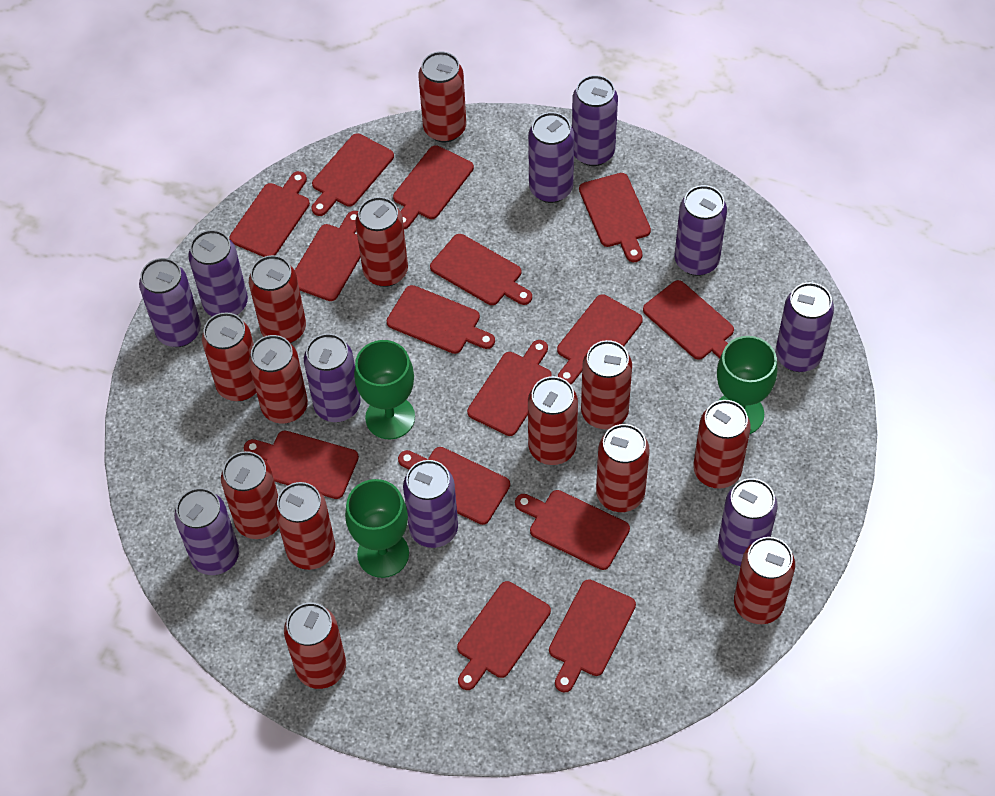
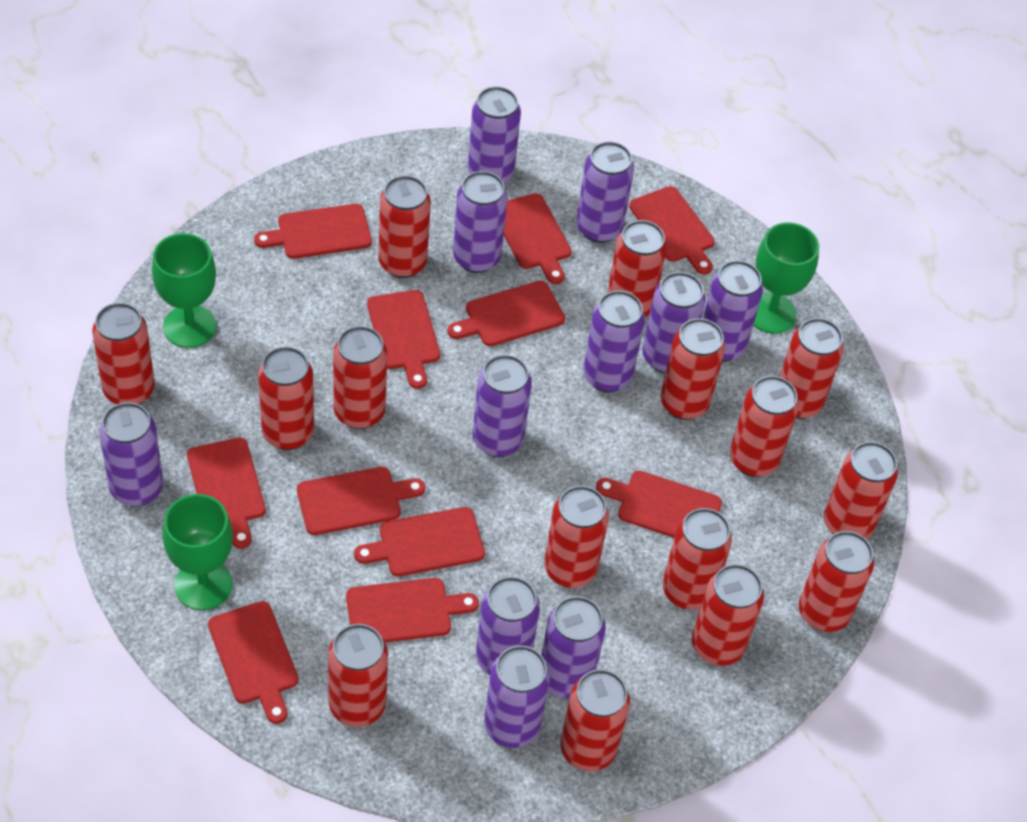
purple can: [139,258,201,347] [174,488,239,575] [188,230,248,317] [304,334,360,422] [403,460,458,548] [528,112,574,203] [572,75,618,166] [675,185,727,276] [718,478,778,566] [775,282,834,372] = 10 -> [99,402,163,507] [453,171,508,273] [468,86,521,184] [473,355,532,457] [476,577,540,675] [484,645,550,748] [541,596,606,699] [576,142,634,243] [583,290,645,392] [642,272,705,373] [703,260,763,362] = 11
red can: [202,312,256,401] [221,451,279,539] [249,255,306,343] [249,335,308,423] [275,482,335,570] [284,603,346,689] [355,197,408,287] [418,51,466,142] [528,376,578,465] [581,340,632,429] [596,424,650,512] [693,400,751,489] [734,537,795,624] = 13 -> [92,303,155,404] [258,346,314,450] [328,624,388,727] [333,326,387,429] [379,176,431,278] [544,486,609,588] [561,669,630,772] [607,220,667,317] [660,318,725,420] [662,508,732,610] [692,564,764,666] [730,376,799,477] [780,318,844,419] [799,531,874,632] [824,442,898,539] = 15
red cutting board: [229,171,310,257] [244,430,359,499] [295,211,361,301] [311,133,394,216] [386,285,495,354] [393,145,474,229] [398,447,510,525] [430,234,532,305] [457,581,551,690] [467,340,552,436] [515,490,630,570] [549,579,636,693] [557,294,643,384] [579,173,651,262] [643,280,734,360] = 15 -> [187,438,266,549] [208,601,298,724] [254,204,372,259] [297,467,425,535] [346,578,479,642] [354,507,485,576] [367,290,440,389] [447,281,565,346] [504,193,572,284] [596,471,722,538] [629,186,715,275] = 11

